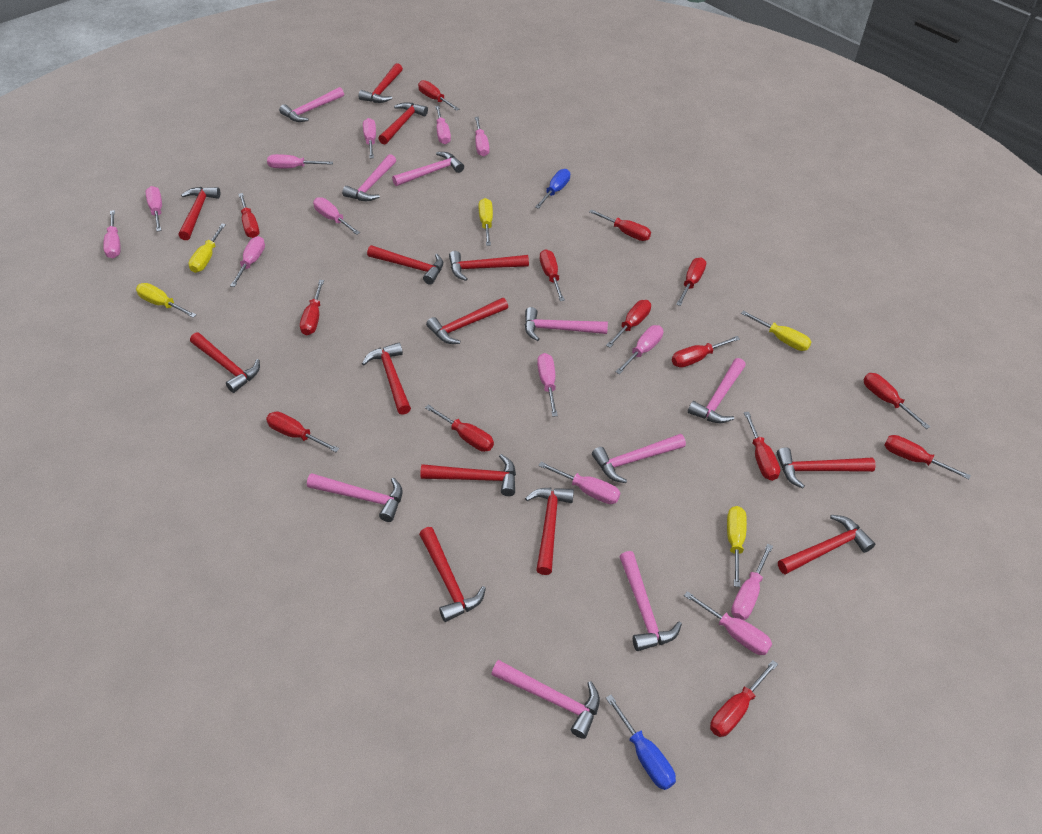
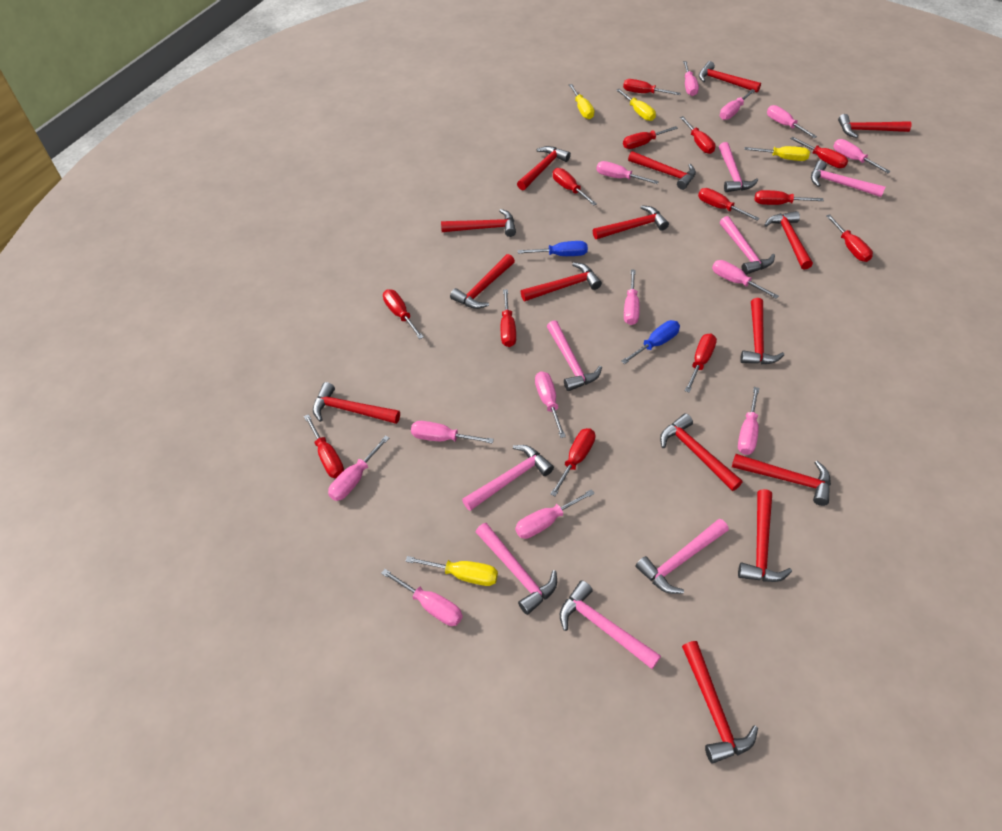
pink hammer: [279,87,344,122] [307,473,403,522] [342,154,396,201] [392,152,464,186] [491,660,600,739] [525,307,608,341] [592,434,686,483] [619,551,682,651] [688,358,746,423] = 9 -> [462,445,554,511] [476,523,557,615] [547,320,602,391] [560,580,661,669] [635,519,729,594] [719,142,758,192] [720,216,775,275] [811,160,885,197] = 8
red hammer: [178,187,220,240] [190,333,260,393] [359,63,403,103] [362,343,411,415] [367,245,443,285] [378,102,428,145] [419,527,486,622] [420,454,516,496] [426,298,508,344] [449,251,529,281] [525,488,574,575] [777,447,876,489] [778,515,875,575] = 13 -> [313,382,400,424] [441,209,516,237] [450,254,515,309] [517,146,571,190] [521,262,602,301] [593,205,669,239] [628,151,696,190] [660,413,743,491] [682,641,758,764] [699,61,761,93] [732,454,831,506] [738,489,792,582] [740,298,784,364] [765,211,813,270] [838,114,912,138] = 15
red screwdriver: [238,193,259,238] [266,411,339,452] [300,280,324,335] [418,80,459,111] [425,404,494,452] [540,249,565,301] [589,209,651,241] [606,300,651,348] [672,336,740,368] [676,257,706,306] [710,660,778,737] [744,412,780,481] [864,373,930,429] [885,435,971,479] = 14 -> [304,414,344,478] [383,289,424,339] [501,289,516,347] [550,428,595,497] [553,168,597,206] [623,79,681,95] [623,126,678,149] [680,116,716,154] [685,333,717,393] [698,188,760,221] [755,190,824,205] [790,137,848,168] [826,214,873,262] = 13
yellow screwdriver: [136,283,197,318] [189,224,226,273] [479,198,493,246] [727,506,747,587] [741,311,811,351] = 5 -> [405,556,498,586] [569,84,595,119] [616,89,656,121] [744,146,810,161] = 4

